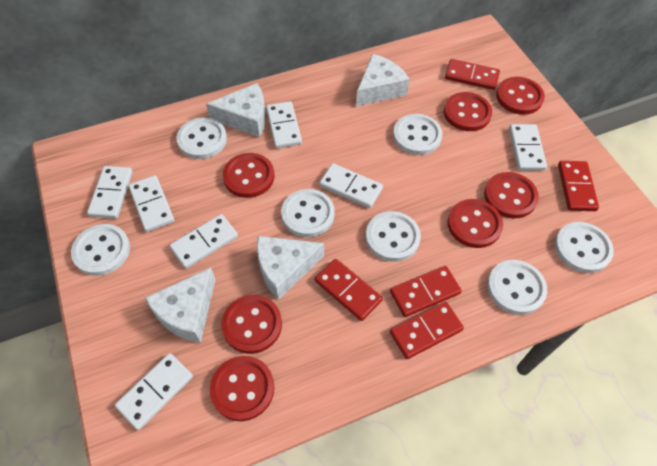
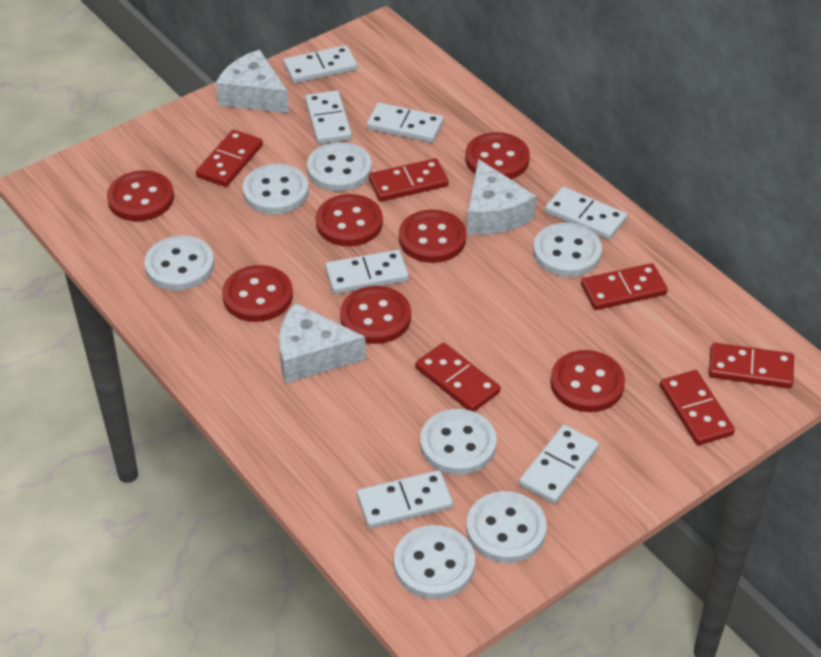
red domino: [315,259,383,321] [390,266,462,317] [390,301,464,359] [445,59,500,90] [558,161,599,211] = 5 -> [196,130,263,187] [369,158,449,202] [415,343,500,412] [581,263,668,310] [660,370,735,445] [709,343,794,388] = 6
white cheese: [145,267,216,343] [206,83,266,137] [257,236,324,300] [356,54,410,107] = 4 -> [216,50,289,113] [279,303,366,383] [467,159,536,235] = 3

